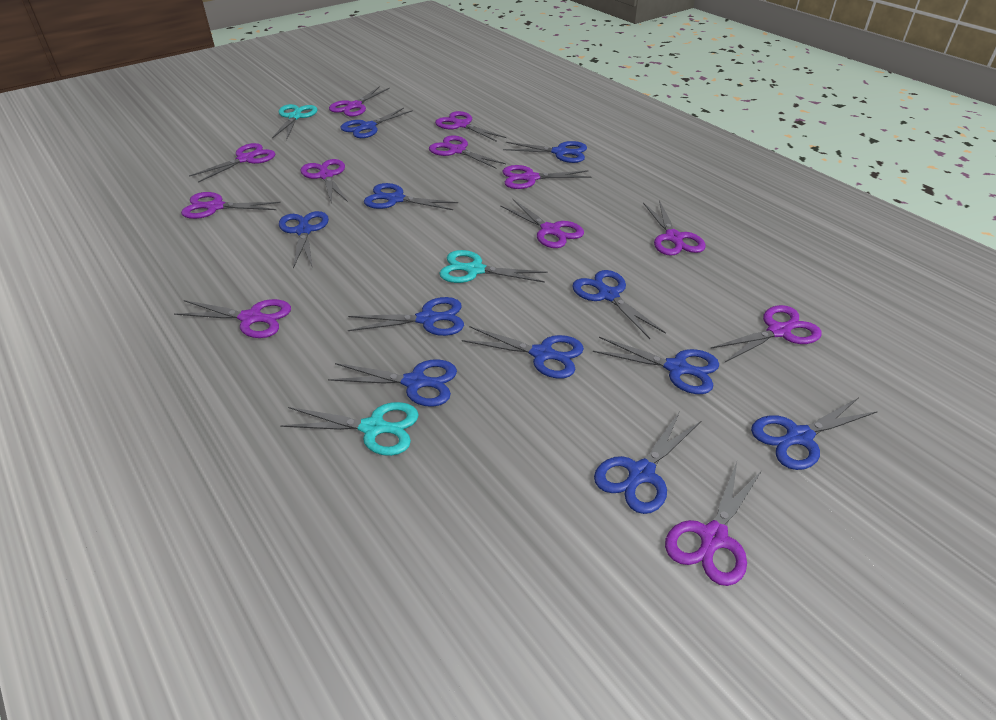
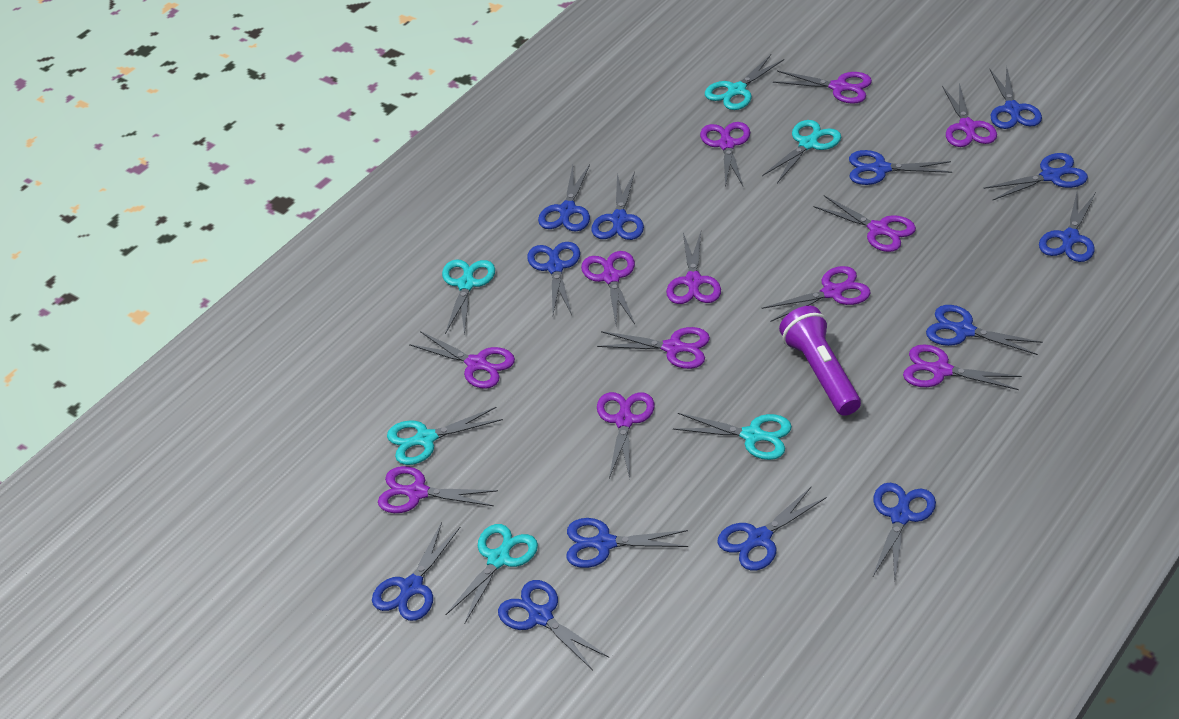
blue scissors: [279,211,329,268] [328,359,457,407] [340,108,413,138] [348,297,464,336] [364,183,458,210] [462,326,584,379] [503,141,587,163] [572,270,666,339] [593,337,719,394] [594,411,701,514] [751,398,878,470] = 11 -> [372,522,460,621] [498,580,609,670] [527,242,580,315] [538,164,590,231] [566,518,688,568] [591,172,644,240] [717,487,827,571] [849,150,952,185] [873,483,936,582] [926,305,1043,355] [983,153,1088,201] [989,66,1042,129] [1039,193,1096,262] = 13
purple flashlight: none = 0 -> [779,306,861,416] = 1
turquoise scissors: [272,104,318,140] [280,402,419,456] [439,250,548,283] = 3 -> [387,407,503,465] [442,260,495,335] [445,524,538,624] [673,413,792,460] [705,55,784,110] [762,120,841,183] = 6

